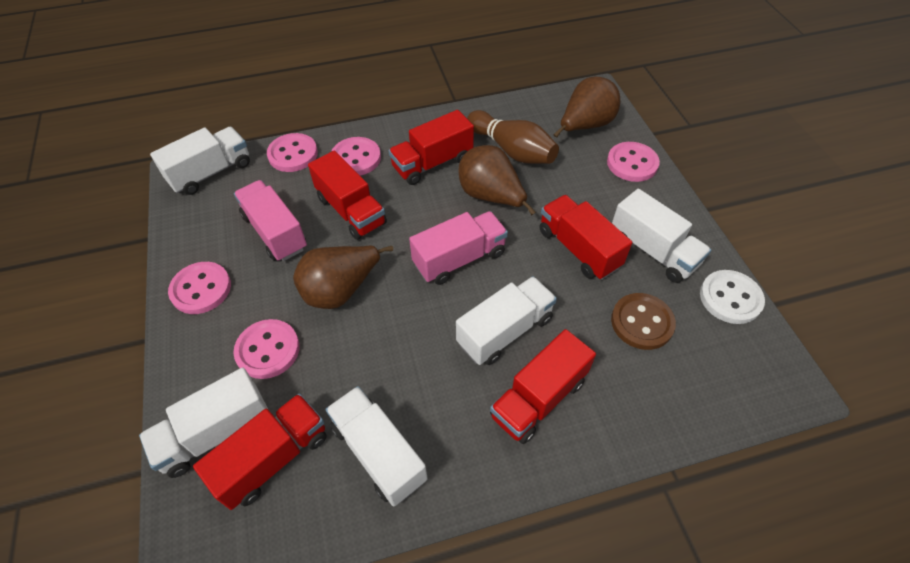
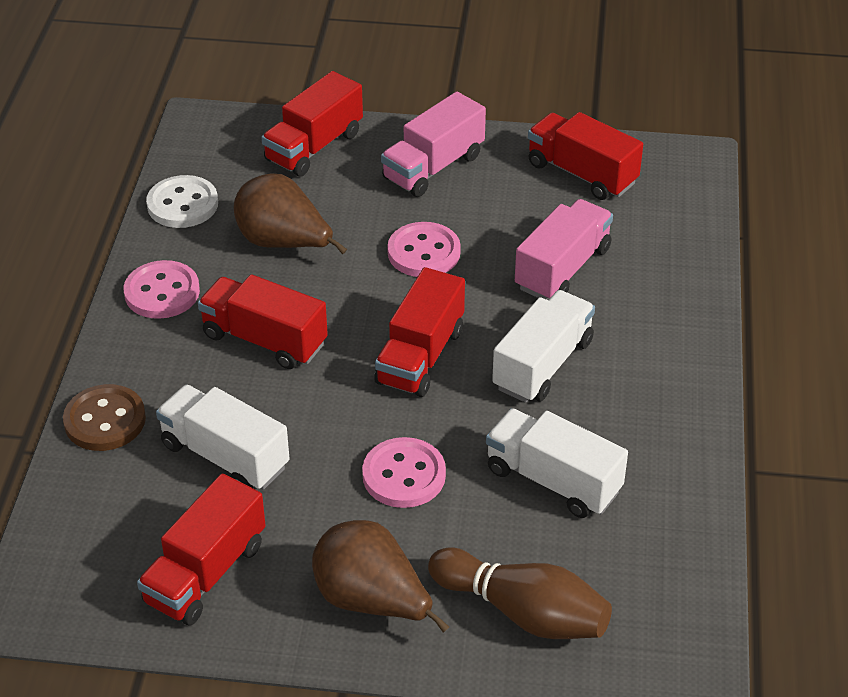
brown pear: [293,245,393,309] [458,145,536,215] [553,76,620,138] = 3 -> [234,173,347,255] [312,520,449,633] = 2
pink button: [168,262,231,314] [233,319,300,379] [267,133,318,172] [331,137,381,175] [607,142,660,182] = 5 -> [124,260,200,319] [362,437,446,508] [387,222,461,277] = 3
white truck: [139,368,269,478] [150,127,250,195] [325,386,428,507] [456,276,557,365] [612,189,711,283] = 5 -> [156,384,290,490] [486,408,628,518] [492,290,595,403] = 3

